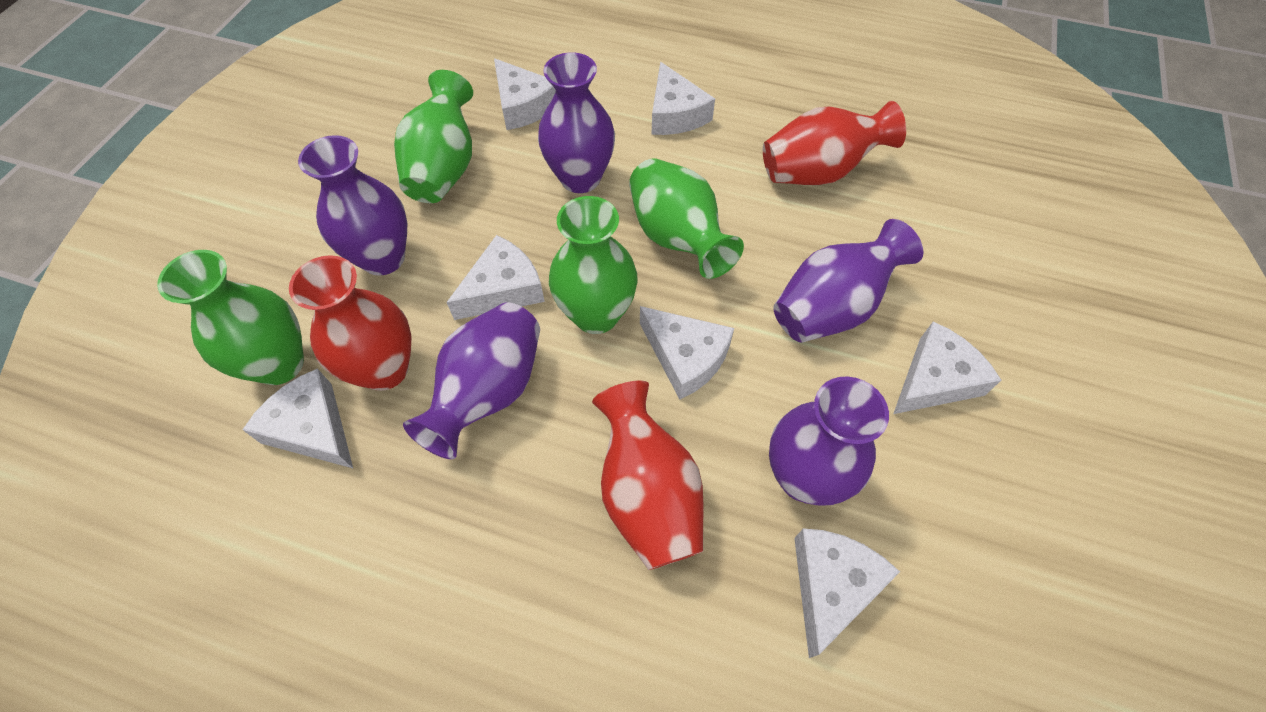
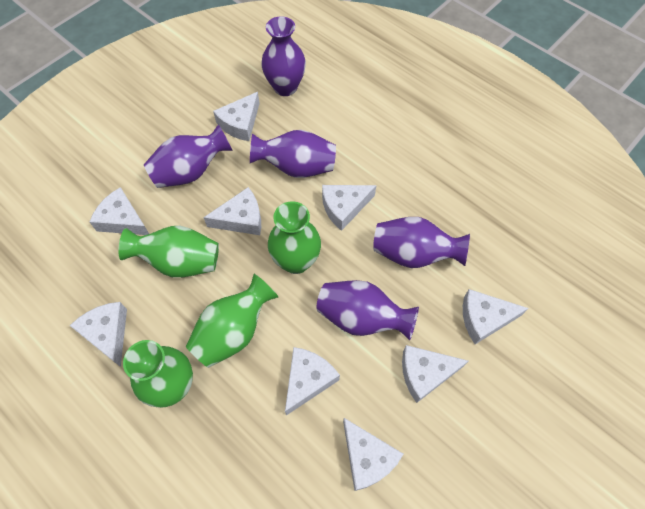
red vase: [289,255,412,391] [592,381,704,570] [763,101,906,185] = 3 -> none = 0
white cheese: [242,368,353,468] [446,235,545,320] [494,58,556,130] [640,306,734,400] [651,62,715,135] [794,528,900,658] [893,322,1001,414] = 7 -> [70,302,127,367] [90,187,149,235] [203,187,261,235] [213,92,260,141] [285,347,340,415] [322,185,376,231] [343,418,403,491] [402,345,468,403] [463,289,529,344] = 9

